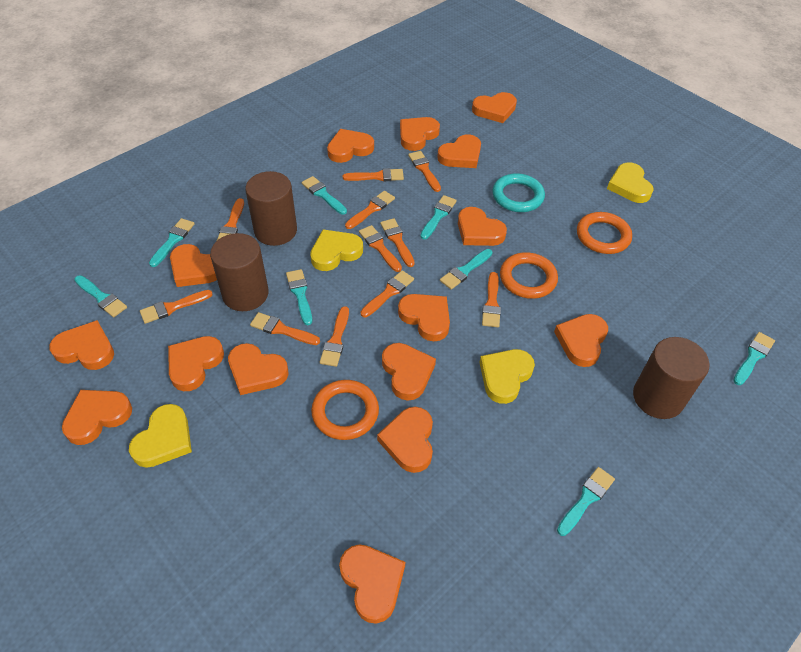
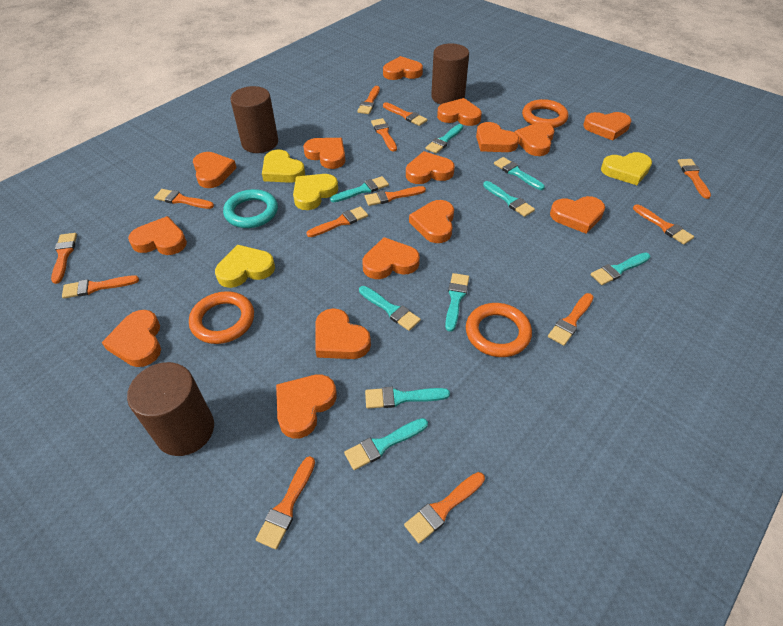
orange brush: [140,290,213,324] [217,198,244,240] [250,312,320,345] [320,306,349,367] [343,168,404,181] [345,191,395,229] [359,225,402,272] [361,270,414,317] [380,218,415,267] [408,151,441,192] [482,272,501,327] = 11 -> [51,233,77,284] [62,275,139,299] [154,189,214,209] [256,456,315,549] [307,206,368,237] [357,86,380,114] [364,186,426,206] [371,118,397,152] [383,102,428,126] [404,472,485,543] [548,293,594,346] [633,204,694,245] [677,159,711,199] = 13
turquoise brush: [74,275,127,317] [149,218,195,267] [286,269,312,325] [302,176,347,215] [420,195,457,239] [440,249,493,290] [557,467,615,536] [733,332,775,385] = 8 -> [330,176,389,202] [344,418,428,470] [359,286,421,331] [365,387,450,409] [426,124,463,154] [445,273,469,332] [483,181,535,217] [494,157,545,190] [591,253,650,285] = 9

